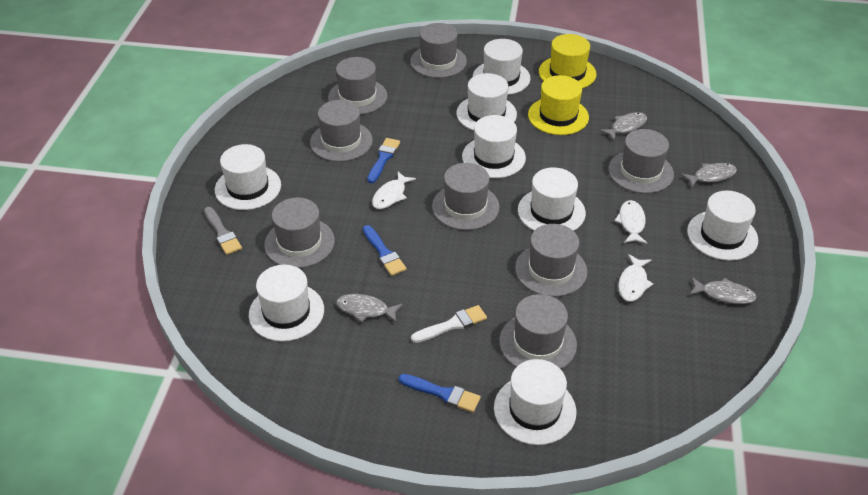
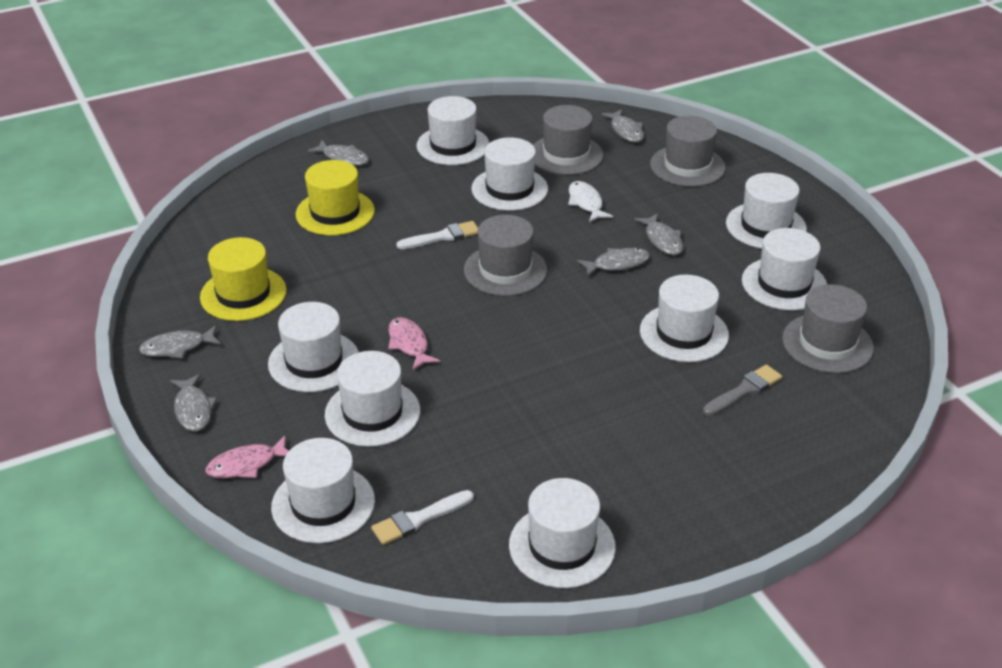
blue brush: [363,225,407,276] [367,138,400,183] [399,374,481,413] = 3 -> none = 0
grey fish: [336,294,403,323] [599,112,647,141] [681,163,737,188] [690,277,757,304] = 4 -> [139,325,221,359] [170,374,217,431] [308,140,369,166] [577,248,650,277] [601,109,644,143] [634,213,683,255] = 6
grey hat: [264,198,335,268] [310,100,373,162] [328,57,387,115] [410,23,467,78] [432,163,500,230] [499,294,577,369] [515,224,588,297] [608,129,674,194] = 8 -> [464,215,547,296] [533,105,603,175] [650,116,726,187] [782,284,874,373] = 4
pink fish: none = 0 -> [206,436,289,478] [388,317,440,371] = 2
white brush: [411,305,487,343] = 1 -> [371,490,474,545] [396,221,478,249] = 2
white fish: [372,172,416,209] [614,200,647,244] [618,254,654,301] = 3 -> [568,181,613,222] = 1
white hat: [215,144,281,210] [249,265,324,342] [456,73,517,131] [462,115,526,178] [473,39,531,95] [494,359,576,445] [518,167,586,231] [687,191,758,261] = 8 -> [268,302,359,392] [271,438,375,543] [325,351,420,447] [416,96,489,165] [471,137,548,211] [509,478,616,588] [640,275,729,362] [726,173,807,249] [742,228,827,310] = 9

